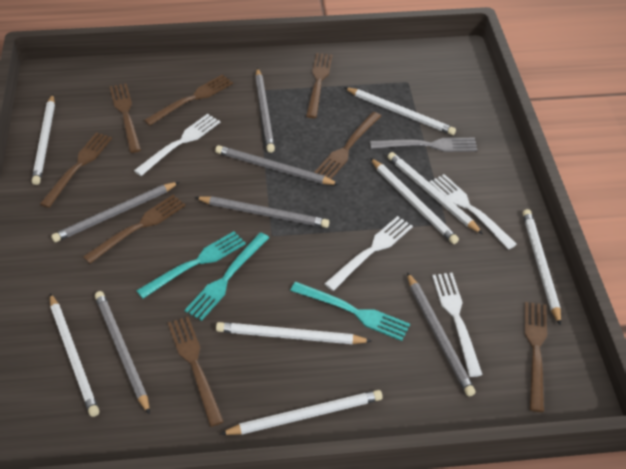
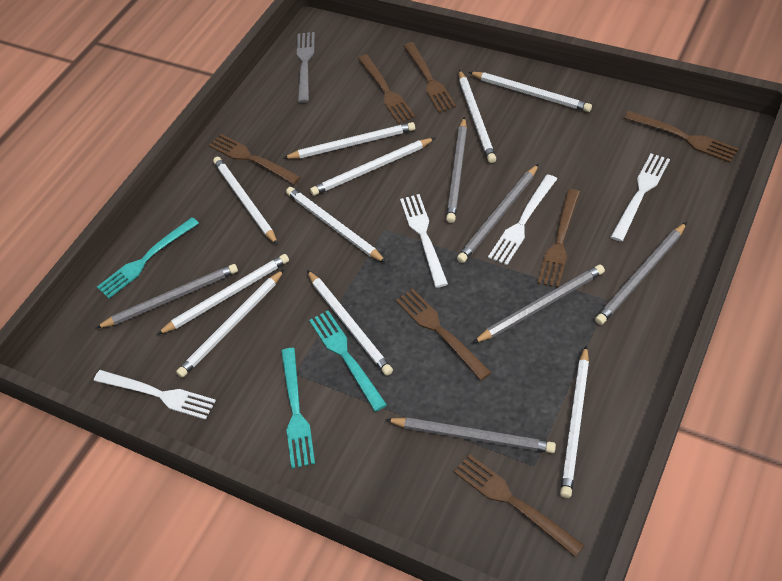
brown fork: [40,132,112,208] [83,195,186,264] [109,84,141,153] [144,74,233,126] [168,317,224,427] [306,53,333,118] [314,112,381,179] [525,302,547,412] = 8 -> [209,134,301,185] [358,54,415,124] [396,289,491,381] [404,42,456,113] [454,454,585,557] [537,189,580,287] [624,111,739,163] = 7
white pencil: [32,94,55,185] [50,293,99,417] [216,322,371,344] [220,390,383,435] [344,87,456,135] [370,158,459,244] [388,152,483,234] [523,209,561,326] = 8 -> [157,254,289,335] [176,269,284,378] [213,157,278,245] [284,122,415,159] [286,187,386,263] [307,270,393,376] [310,138,435,196] [459,70,496,163] [469,72,592,112] [560,346,589,498] = 10

